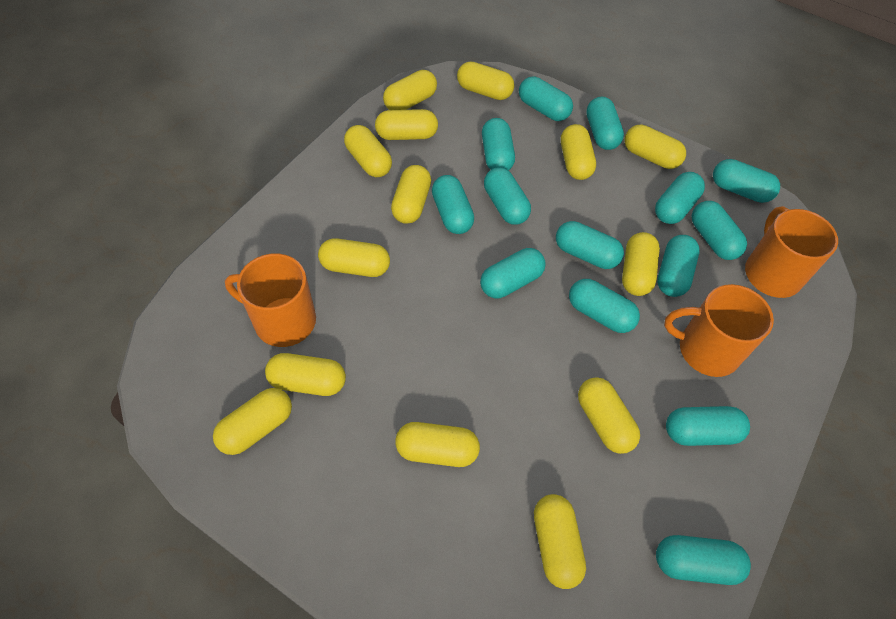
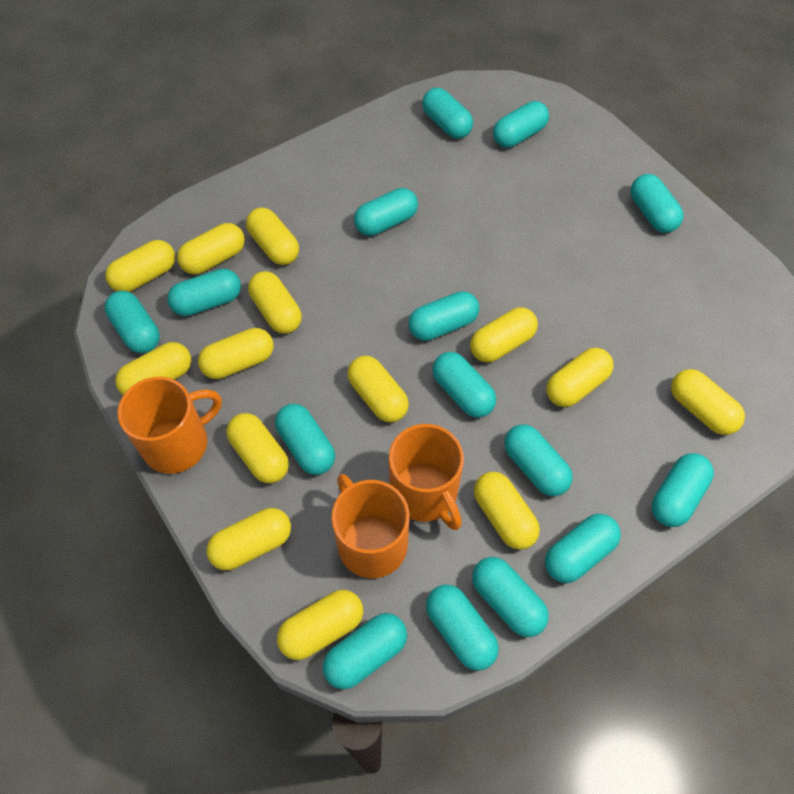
turquoise capsule: [432,175,474,234] [480,248,546,298] [482,118,515,170] [484,167,531,225] [519,77,573,121] [556,221,624,269] [569,279,640,333] [586,97,624,150] [655,172,705,224] [656,535,751,585] [657,235,700,297] [666,406,750,446] [692,201,747,260] [713,159,780,203] = 14 -> [105,291,160,353] [167,269,241,316] [275,404,335,475] [323,613,407,689] [354,188,418,236] [408,291,479,341] [422,88,473,139] [426,584,499,671] [432,352,496,417] [472,557,549,637] [493,101,549,148] [504,424,573,496] [545,514,621,583] [631,174,684,233] [652,453,714,527] = 15

